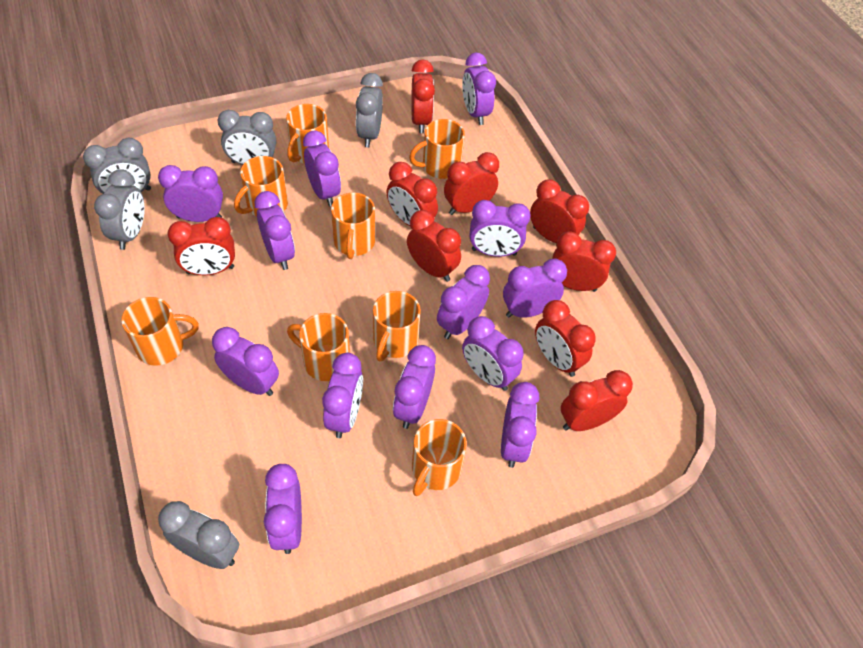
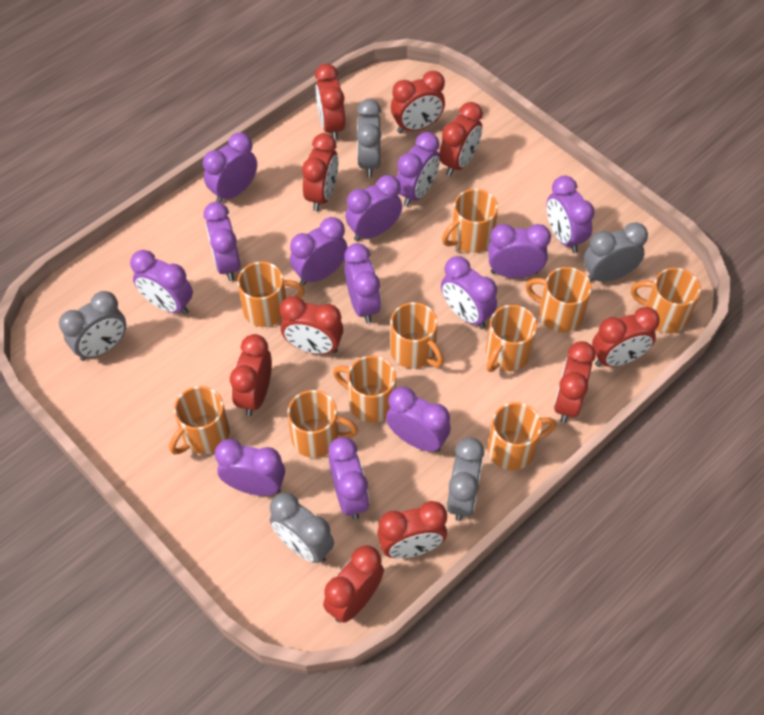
orange mug: [121,297,199,366] [234,156,288,217] [286,104,329,163] [287,313,350,381] [331,193,375,259] [373,291,421,361] [409,119,465,179] [412,419,467,496] = 8 -> [169,386,230,455] [237,262,305,327] [287,390,358,458] [333,356,396,423] [390,302,444,369] [442,189,498,253] [486,305,537,372] [488,402,556,470] [526,267,592,332] [631,268,701,333] = 10
red clock: [167,217,235,275] [387,162,438,226] [407,210,461,282] [411,60,435,133] [444,152,499,215] [530,180,589,243] [535,300,596,377] [552,231,616,292] [561,370,633,431] = 9 -> [230,334,272,416] [280,296,343,354] [302,133,338,211] [315,64,345,141] [323,545,384,623] [377,501,447,558] [391,71,445,133] [439,102,483,176] [554,341,596,423] [592,307,660,367] = 10

